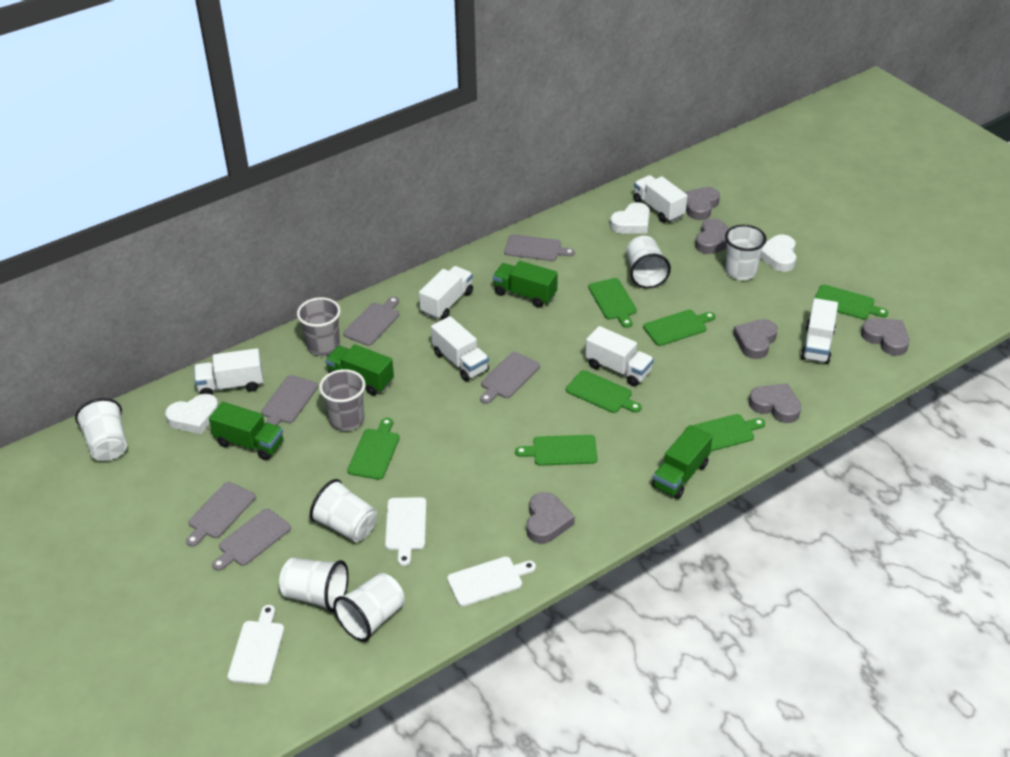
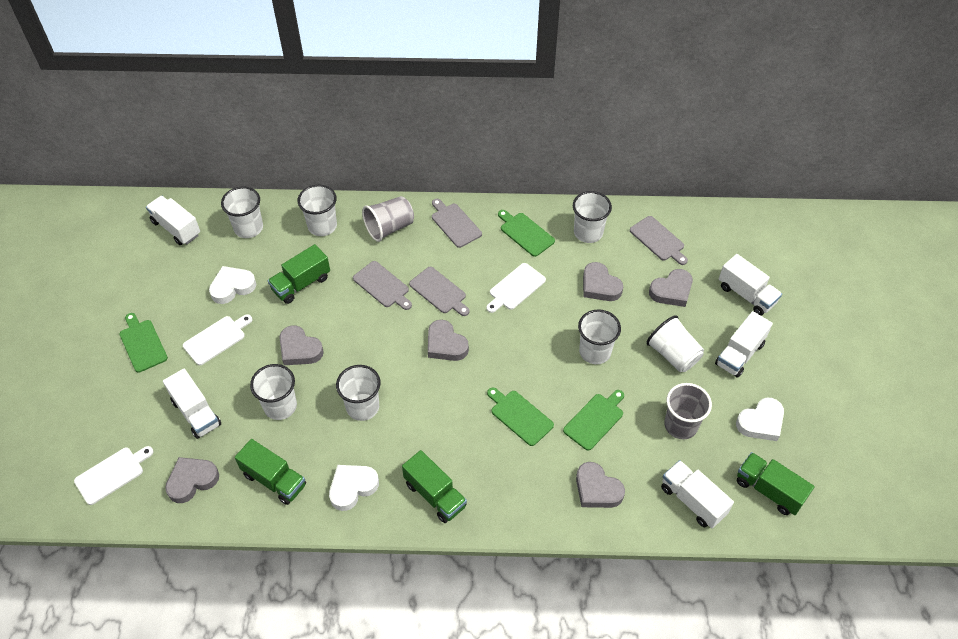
green cutting board: [347,418,400,480] [515,435,597,466] [566,370,642,413] [588,278,637,328] [643,310,715,346] [686,414,765,451] [815,285,888,319] = 7 -> [120,313,168,372] [487,387,554,446] [498,210,555,257] [563,390,624,451] = 4
grey cutting board: [186,482,256,547] [212,509,291,571] [261,375,318,426] [343,297,399,346] [480,352,540,404] [504,234,575,261] = 6 -> [353,261,412,310] [409,267,470,316] [432,199,482,248] [630,216,688,265] = 4
white cup: [75,398,127,461] [279,558,349,612] [310,479,377,542] [333,573,405,642] [626,236,671,289] [725,225,767,280] = 6 -> [221,187,263,238] [250,364,297,420] [298,185,337,236] [336,365,381,421] [573,191,612,243] [578,309,621,364] [646,315,704,372] = 7
white truck: [194,348,263,395] [419,266,473,320] [431,316,489,381] [585,326,654,386] [634,175,687,223] [801,298,838,364] = 6 -> [146,196,200,245] [163,369,221,439] [661,460,734,528] [715,311,773,378] [719,254,782,316] = 5

